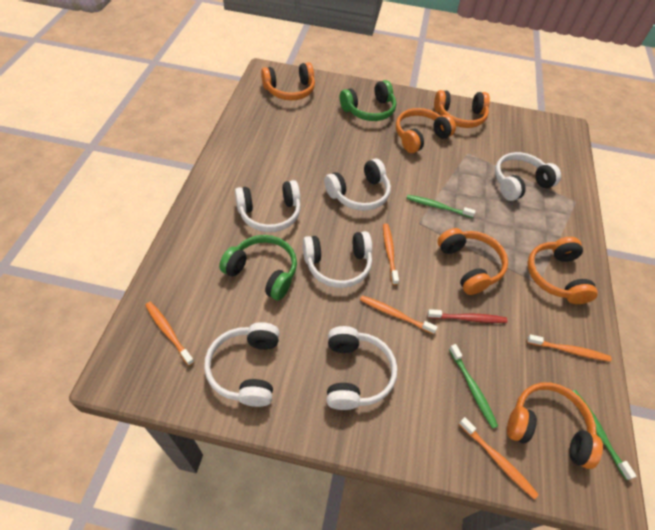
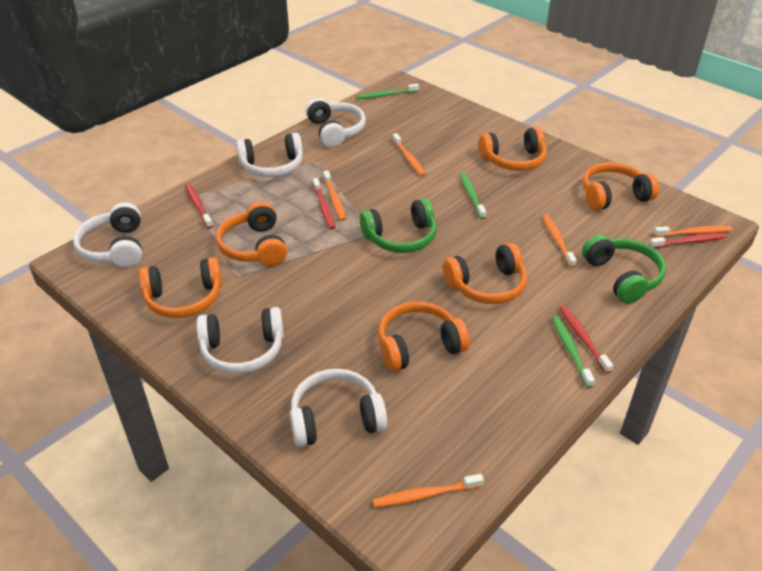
red toothbrush: [427,309,507,323] = 1 -> [185,184,213,228] [313,178,335,229] [560,306,613,373] [649,233,727,248] = 4
white headphones: [204,322,280,407] [235,180,301,232] [303,231,372,288] [324,159,391,211] [327,326,397,410] [495,152,561,201] = 6 -> [73,202,142,268] [197,307,284,374] [236,133,303,177] [290,369,387,447] [306,98,366,147] = 5

